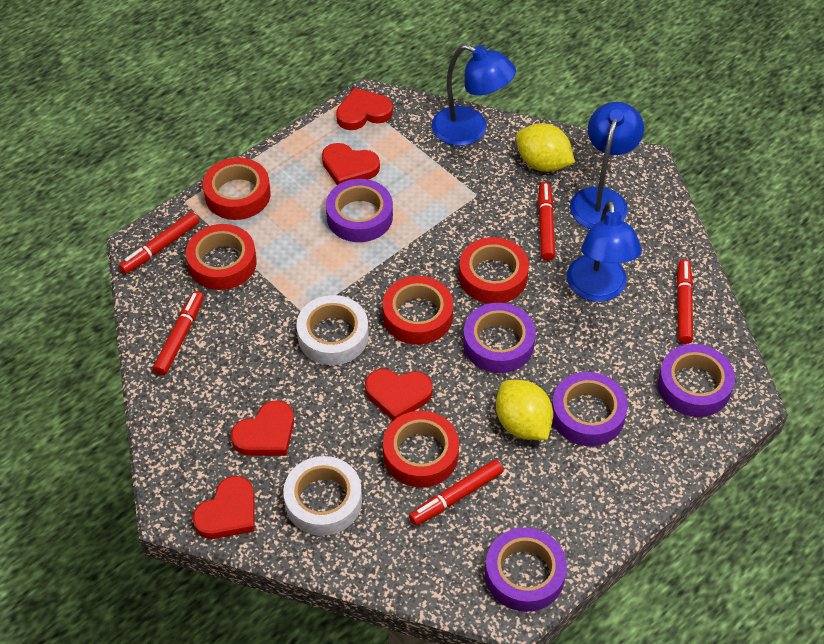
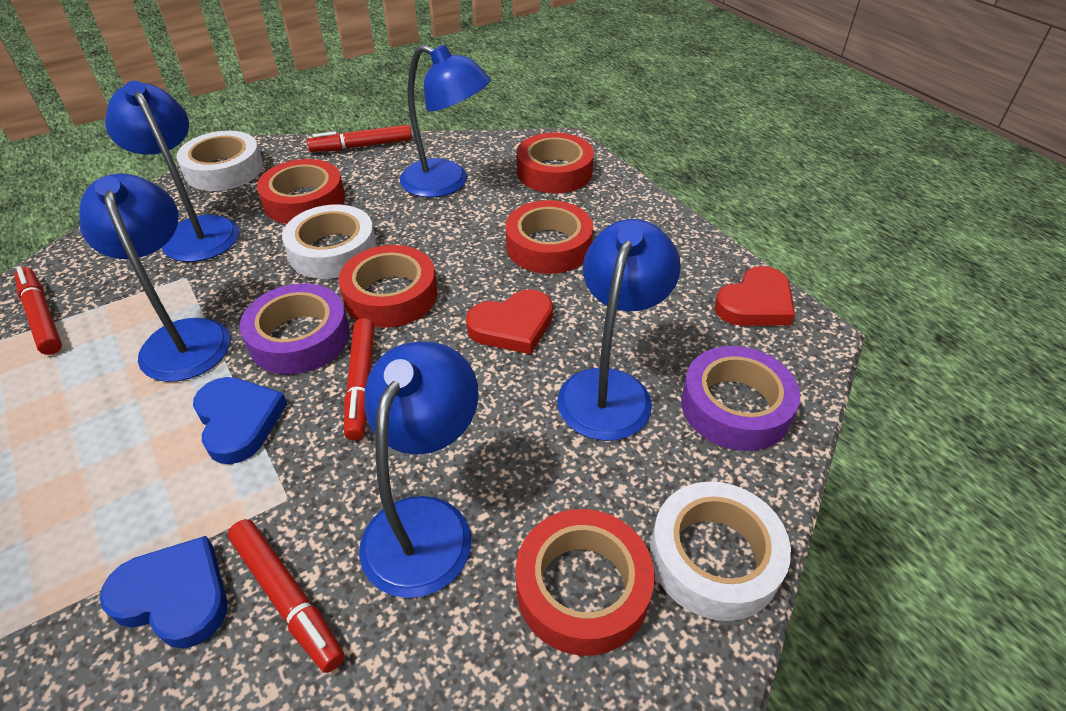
blue heart: none = 0 -> [100,536,227,648] [193,377,287,464] = 2
blue lamp: [432,44,516,146] [567,200,642,302] [570,102,644,229] = 3 -> [79,173,230,382] [105,81,239,262] [359,342,479,598] [400,44,491,198] [557,219,681,441] = 5
purple tape: [326,179,393,242] [463,303,536,373] [485,528,567,612] [552,372,628,446] [658,344,735,417] = 5 -> [240,284,350,374] [681,346,800,451] = 2
red heart: [192,476,254,539] [231,400,294,456] [322,143,380,185] [336,88,393,130] [365,369,433,421] = 5 -> [466,289,553,354] [715,266,795,326] = 2
red marker: [119,212,199,274] [153,291,204,375] [409,459,503,526] [538,182,555,261] [677,259,693,344] = 5 -> [14,267,62,355] [228,519,345,673] [307,125,412,152] [344,318,375,440] = 4
white tape: [283,456,362,536] [296,295,369,365] = 2 -> [176,131,263,191] [282,205,377,279] [650,482,791,621] = 3
yellow lemon: [496,380,553,440] [516,123,575,172] = 2 -> none = 0

